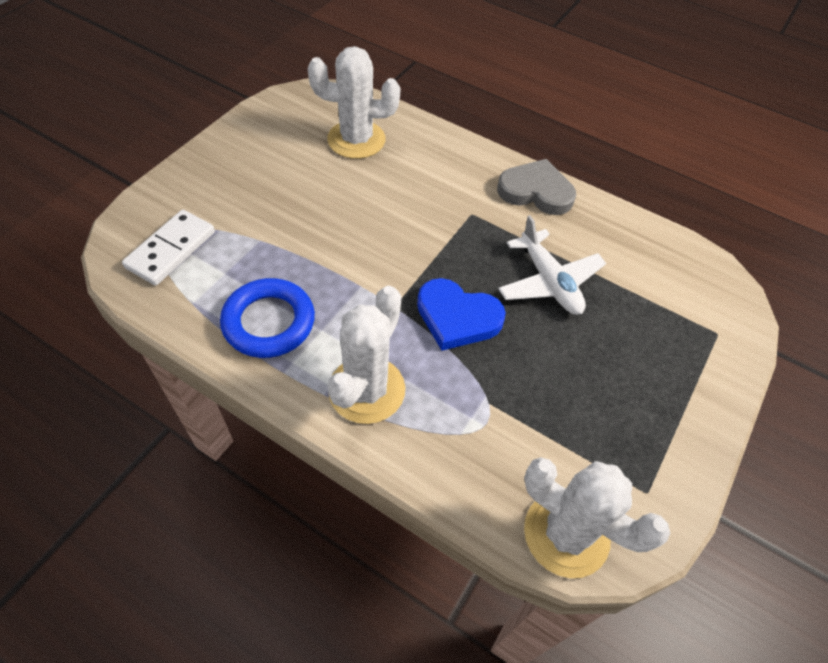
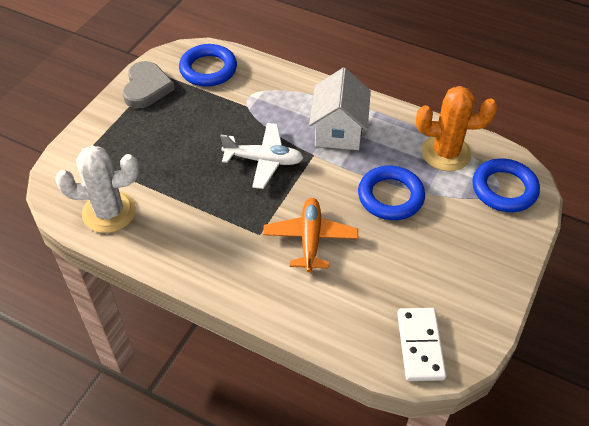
blue heart: [417,278,506,351] = 1 -> none = 0
blue ring: [220,278,315,358] = 1 -> [179,44,237,87] [358,166,425,220] [472,158,540,212] = 3
orange cactus: none = 0 -> [416,86,497,171] = 1
orange plane: none = 0 -> [263,198,358,272] = 1
white cactus: [308,46,401,159] [327,286,405,424] [524,457,671,578] = 3 -> [55,145,139,233] = 1
white house: none = 0 -> [309,68,371,150] = 1

